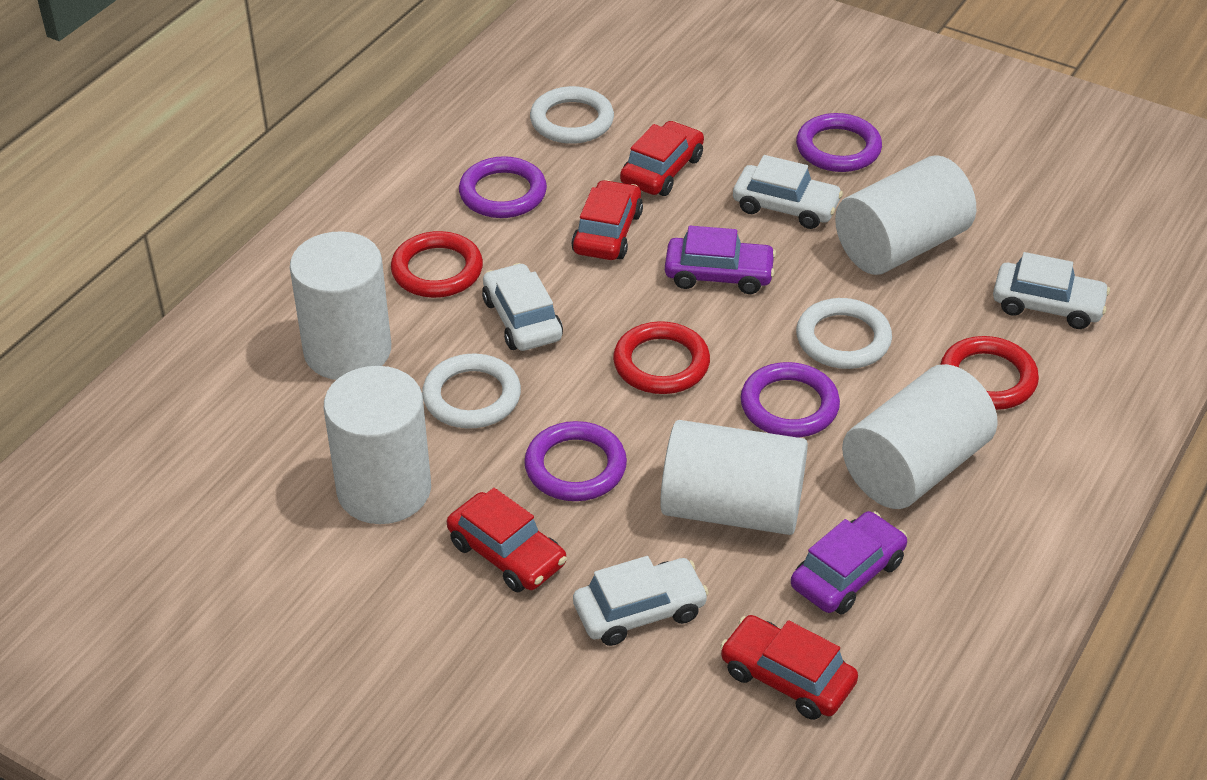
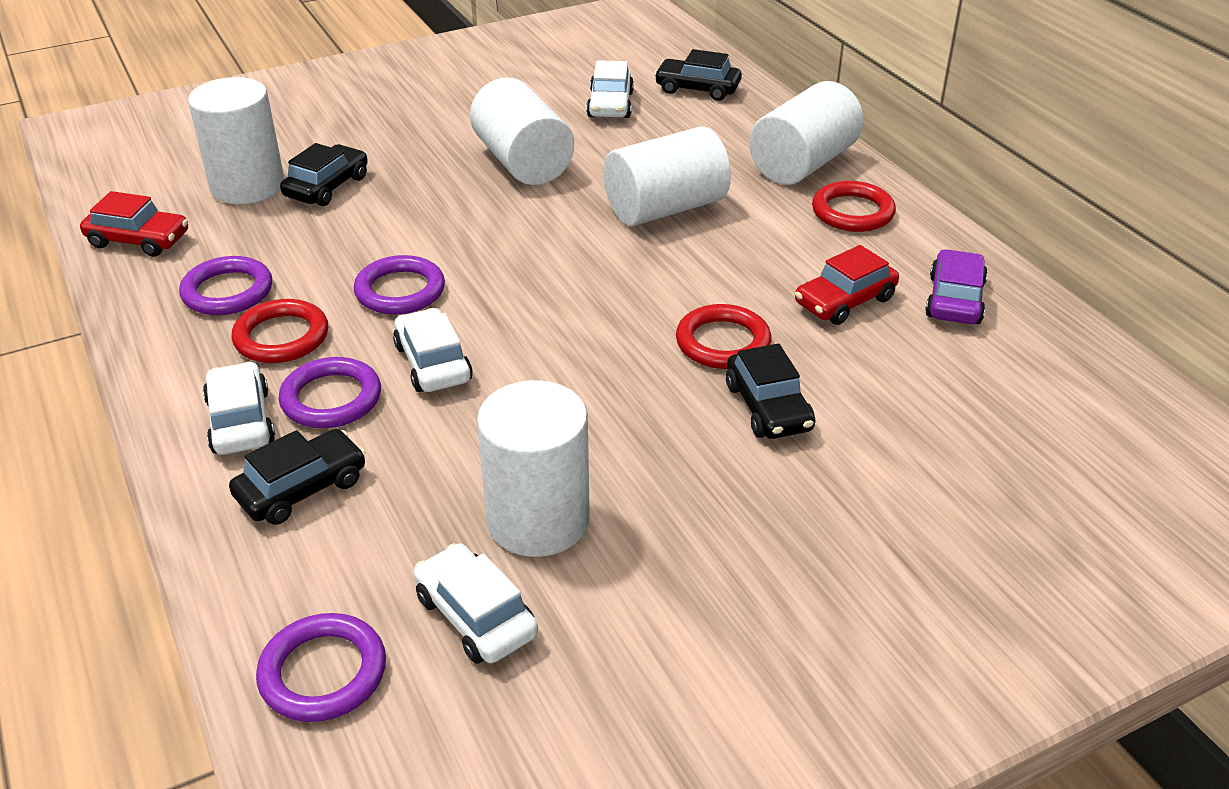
black car: none = 0 -> [229,429,365,525] [280,143,368,206] [654,49,742,101] [726,343,816,439] = 4
purple car: [665,226,776,294] [791,511,907,615] = 2 -> [925,249,988,324] = 1
red car: [447,488,567,592] [571,180,643,260] [620,121,704,196] [720,615,858,720] = 4 -> [80,191,188,257] [795,245,899,325] = 2
white ring: [422,354,521,428] [530,86,614,144] [796,298,892,369] = 3 -> none = 0

